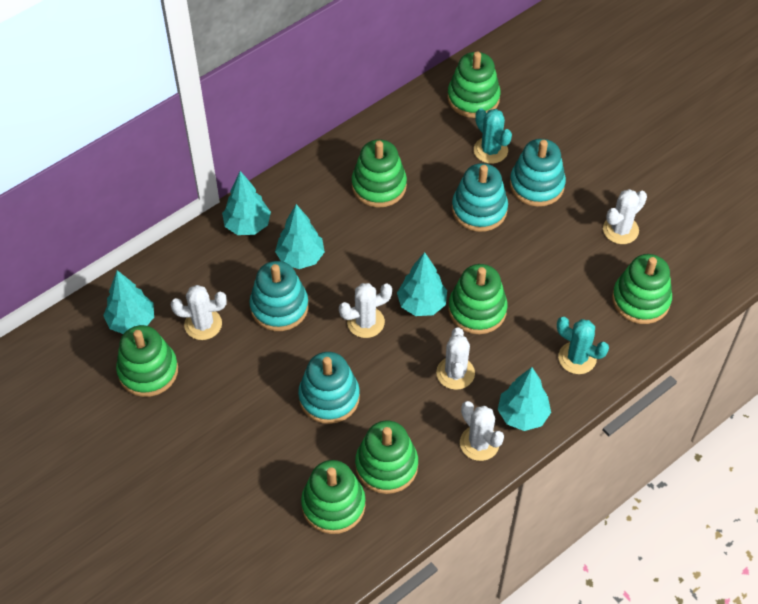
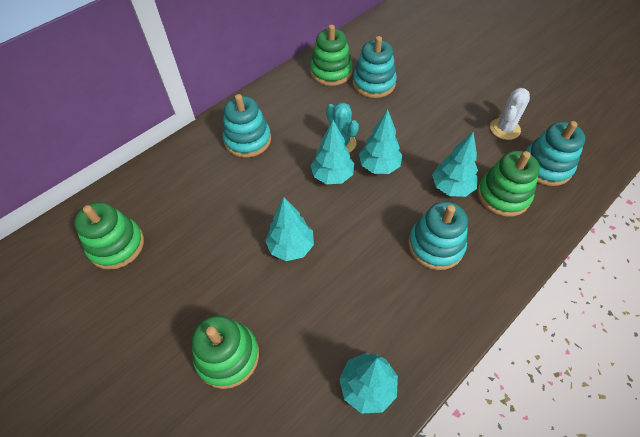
green stacking toy: [116,325,178,397] [301,460,366,534] [352,140,407,208] [355,421,418,494] [447,52,501,118] [448,264,507,334] [612,254,672,324] = 7 -> [74,202,144,270] [192,315,259,389] [310,24,353,86] [477,151,540,217] = 4
turquoise cactus: [474,108,512,164] [557,317,609,374] = 2 -> [326,102,359,153] = 1
white cactus: [171,285,227,340] [339,283,392,338] [436,327,475,390] [460,401,504,461] [603,189,647,244] = 5 -> [490,88,530,140] = 1

